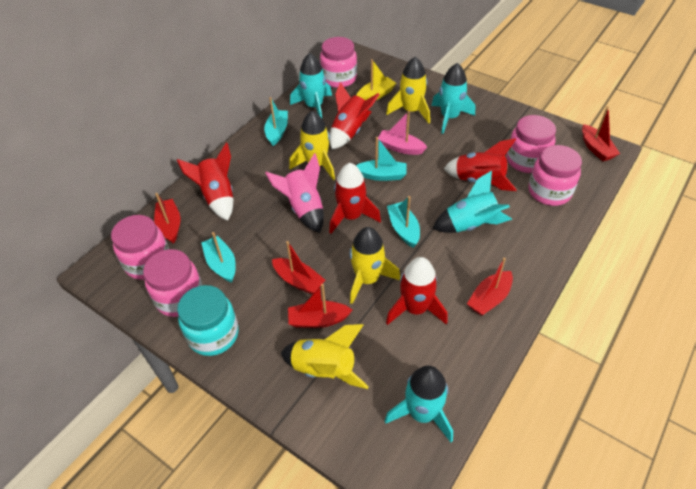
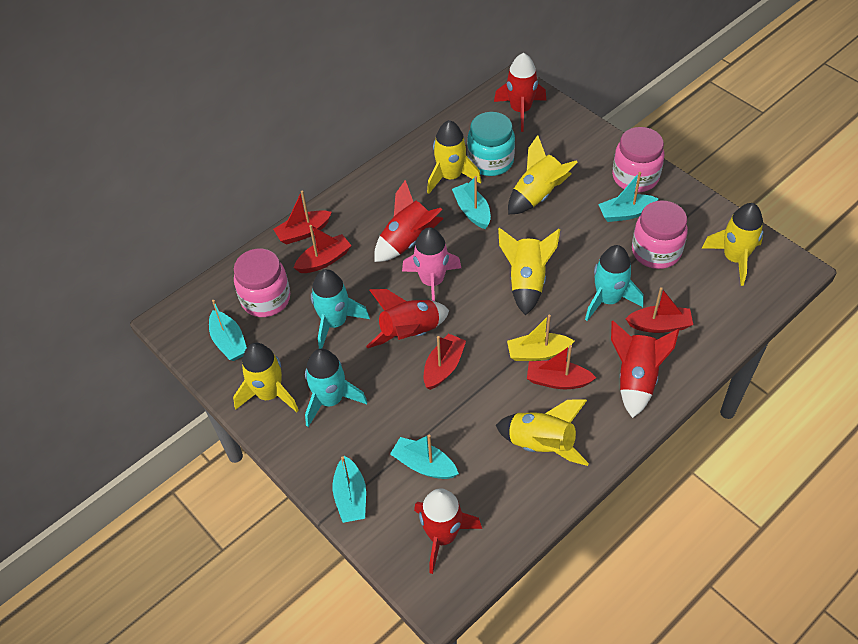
pink boat: [378,111,427,155] = 1 -> none = 0
pink jar: [111,215,169,280] [143,249,203,317] [320,37,357,88] [507,115,556,173] [528,145,582,206] = 5 -> [234,249,290,317] [612,127,664,192] [632,200,688,269] = 3
turquoise boat: [201,232,236,283] [264,97,288,146] [356,137,407,181] [387,196,420,248] = 4 -> [209,300,247,361] [333,456,366,523] [390,434,459,479] [452,176,491,229] [598,172,659,222] = 5
turquoise rocket: [290,53,332,118] [385,366,453,442] [431,63,475,134] [433,171,512,233] = 4 -> [305,349,367,427] [311,269,370,349] [585,245,643,321] = 3
yellow rocket: [281,324,369,389] [289,111,335,180] [350,227,400,304] [386,57,430,124] = 4 -> [233,343,299,412] [427,120,481,194] [496,400,589,466] [498,228,560,316] [508,135,578,215] [701,203,763,286] = 6

